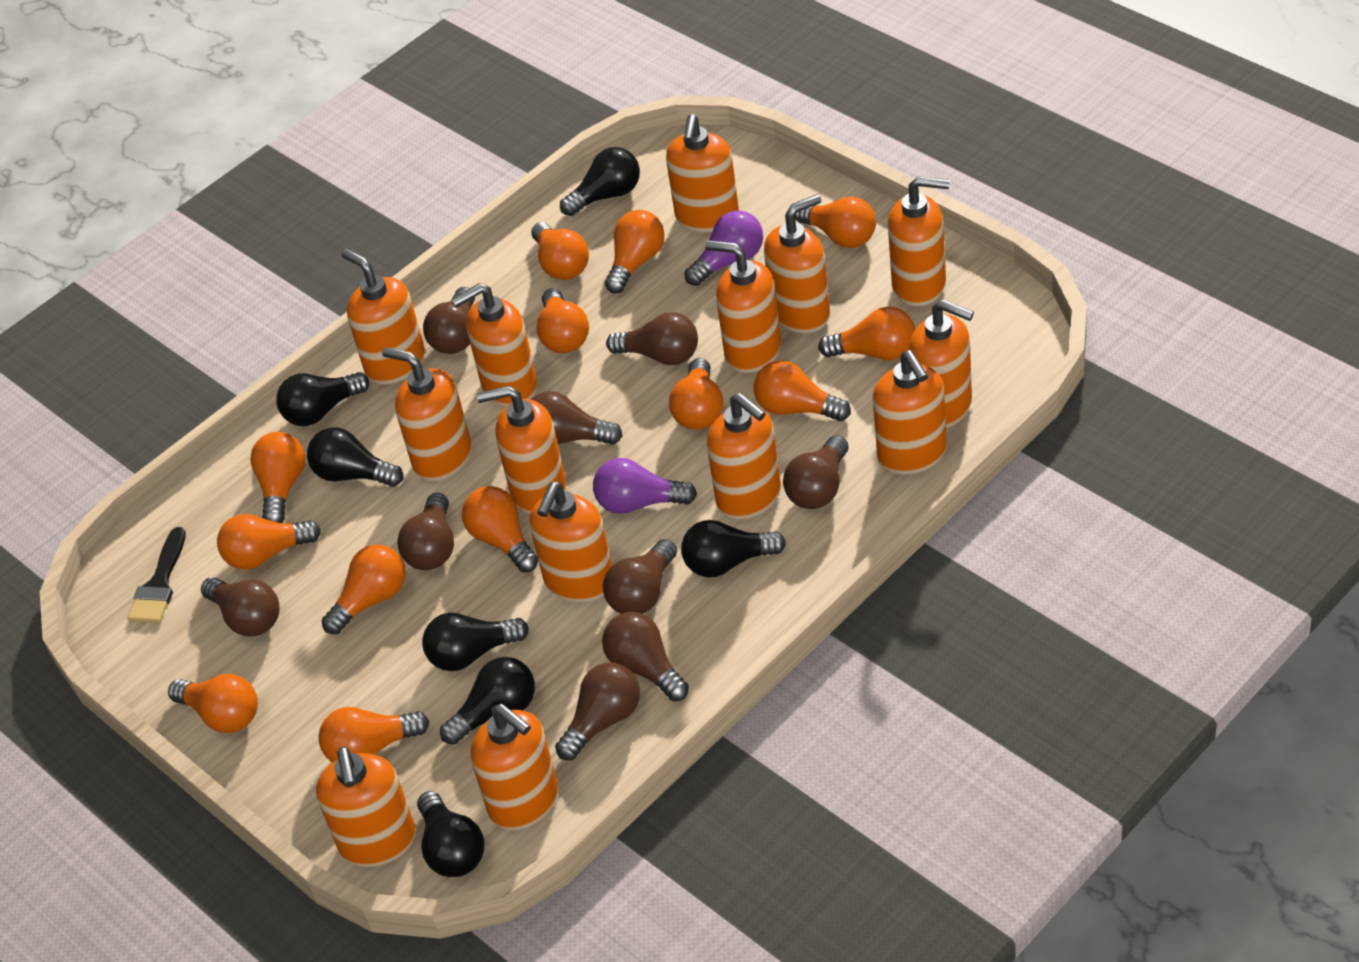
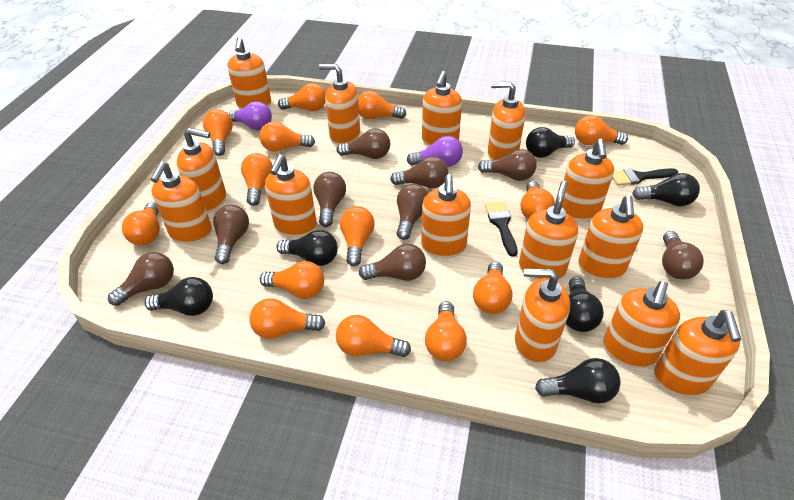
black brush: [127,527,186,623] = 1 -> [485,202,518,257] [612,168,678,186] = 2
black light bulb: [276,372,369,426] [307,427,403,487] [417,791,484,877] [422,613,529,671] [440,657,535,745] [560,147,640,216] [681,520,786,577] = 7 -> [144,277,213,316] [276,230,338,266] [526,127,575,158] [535,358,621,404] [566,277,604,332] [632,173,700,206] = 6
orange light bulb: [168,674,258,733] [217,514,321,570] [250,432,305,523] [318,707,429,763] [322,545,406,634] [462,486,538,572] [531,222,589,280] [537,288,589,353] [605,210,665,294] [669,358,723,430] [754,360,851,421] [795,196,876,248] [818,307,915,360] = 13 -> [122,202,160,245] [203,109,233,156] [241,153,273,206] [249,298,325,339] [259,122,315,152] [260,261,324,299] [278,83,326,111] [336,315,411,357] [340,206,375,266] [358,91,407,119] [425,301,467,361] [473,262,513,314] [520,181,555,220] [575,115,628,145] = 14

